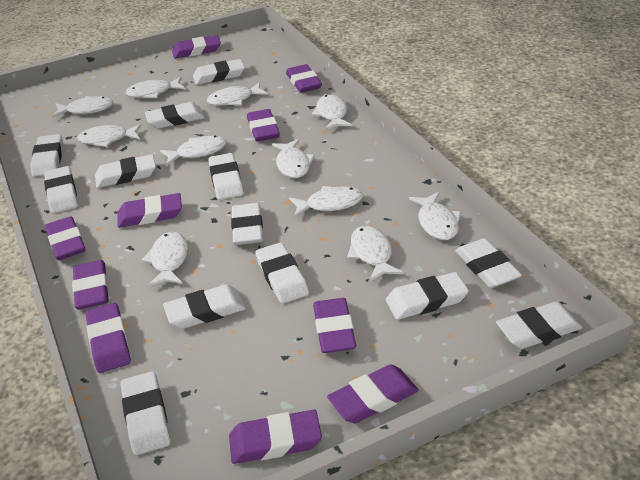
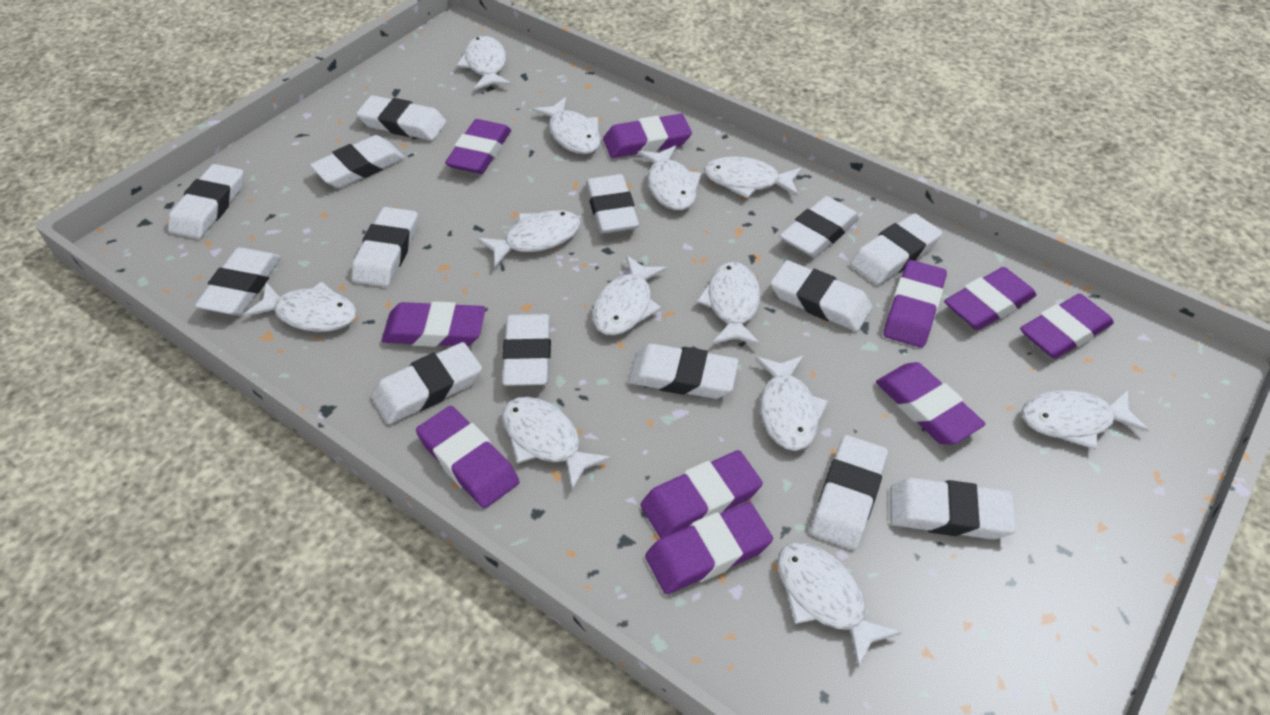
white eraser: [30,134,63,177] [44,166,78,213] [95,154,156,188] [121,371,170,455] [145,102,204,129] [163,285,246,329] [193,59,245,85] [208,153,243,200] [231,203,263,245] [255,243,309,303] [386,272,469,320] [455,238,522,288] [496,301,583,349] = 13 -> [168,164,244,239] [195,248,281,315] [310,135,405,188] [352,207,418,287] [356,95,447,141] [372,342,482,424] [502,314,551,386] [586,174,639,234] [628,344,739,399] [770,260,872,332] [780,196,860,257] [810,435,888,550] [850,213,942,285] [890,478,1016,539] = 14
white fish: [52,96,113,118] [77,124,142,147] [126,77,185,98] [142,232,188,287] [160,136,227,166] [207,82,268,106] [272,139,315,178] [289,186,363,217] [312,94,352,130] [347,226,403,281] [409,192,461,240] = 11 -> [243,282,357,332] [457,36,511,90] [477,210,581,267] [502,397,611,491] [532,97,601,154] [592,255,668,335] [638,145,702,210] [697,262,761,346] [704,156,802,199] [755,356,828,451] [777,543,902,668] [1022,390,1149,450] = 12

